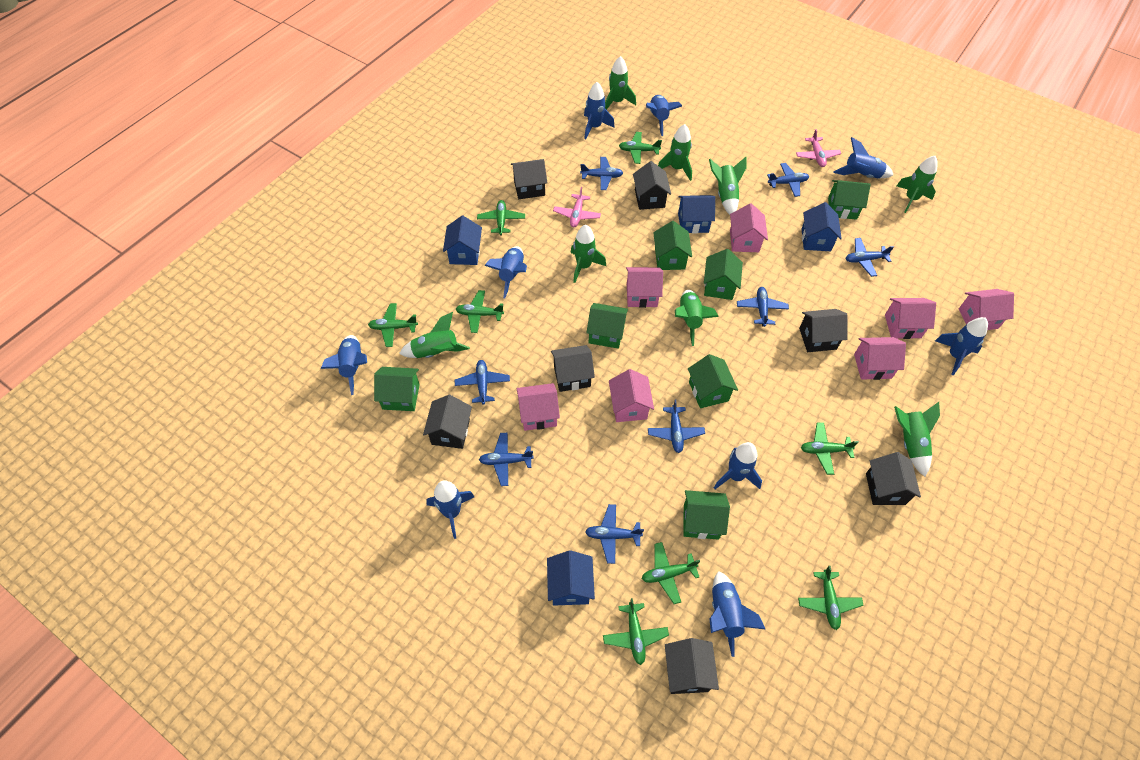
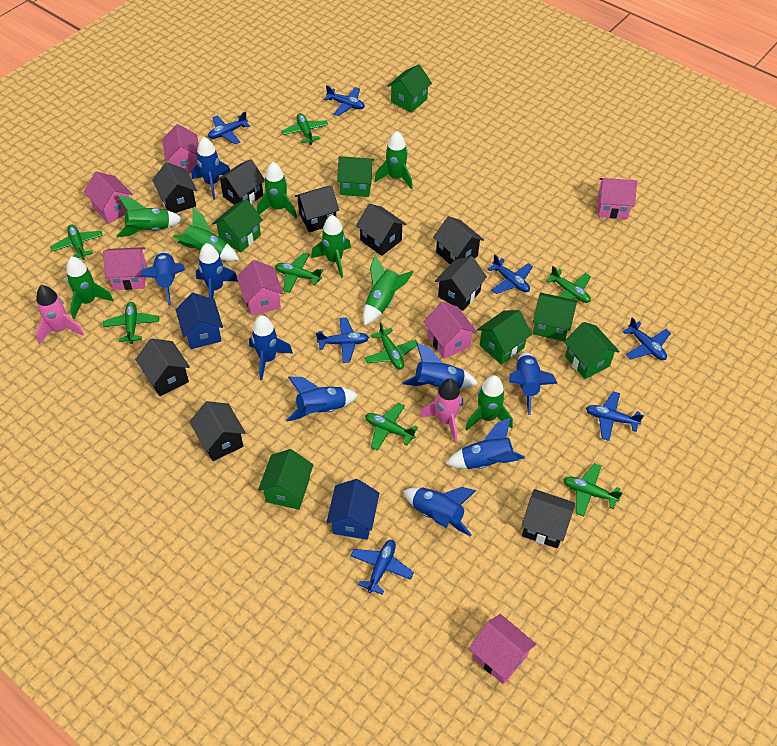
black house: [423,395,472,449] [511,159,547,199] [551,345,595,392] [633,161,671,210] [665,638,719,694] [799,309,848,352] [866,452,921,505] = 7 -> [135,338,190,396] [152,162,197,213] [189,401,246,461] [216,159,265,205] [295,186,339,232] [356,204,406,256] [433,216,484,264] [435,256,487,311] [521,489,575,549] = 9
blue house: [443,216,482,265] [547,550,595,605] [678,195,715,234] [801,202,842,251] = 4 -> [176,293,223,349] [326,479,379,540] = 2
blue plane: [455,360,510,405] [479,433,534,486] [580,157,623,190] [585,504,644,564] [648,399,705,453] [737,287,789,327] [767,163,809,197] [845,238,894,277] = 8 -> [208,112,250,144] [316,317,369,363] [324,85,365,116] [351,540,414,595] [488,255,533,294] [586,391,644,441] [623,317,671,360] = 7
pink plane: [553,187,601,227] [796,129,841,167] = 2 -> none = 0
pink rocket: none = 0 -> [36,285,84,345] [419,379,463,443] = 2

